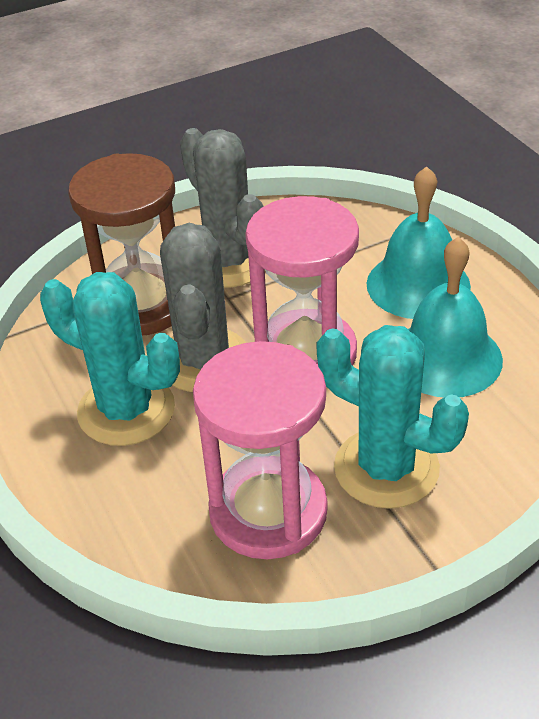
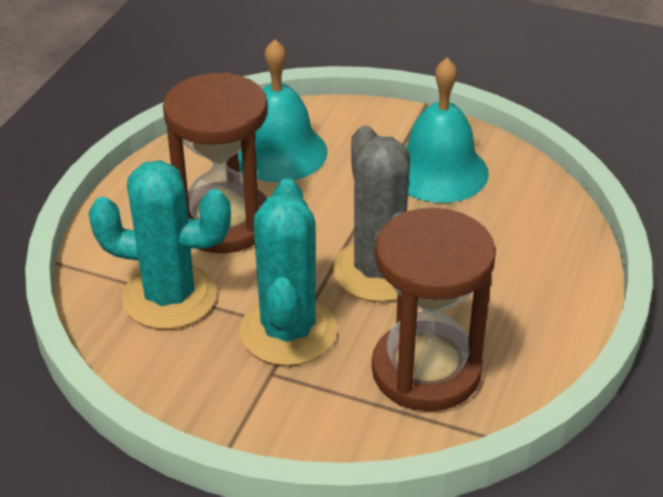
brown hourglass: [68,153,175,336] = 1 -> [163,72,268,253] [372,208,496,411] = 2
grey cactus: [160,223,246,392] [180,128,266,287] = 2 -> [333,125,410,302] = 1
pink hourglass: [193,341,328,559] [245,196,359,366] = 2 -> none = 0

